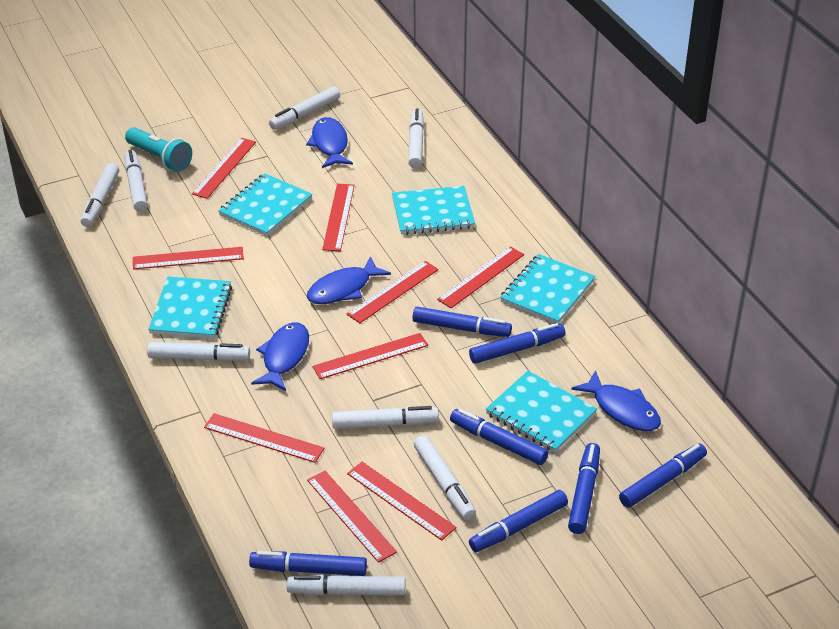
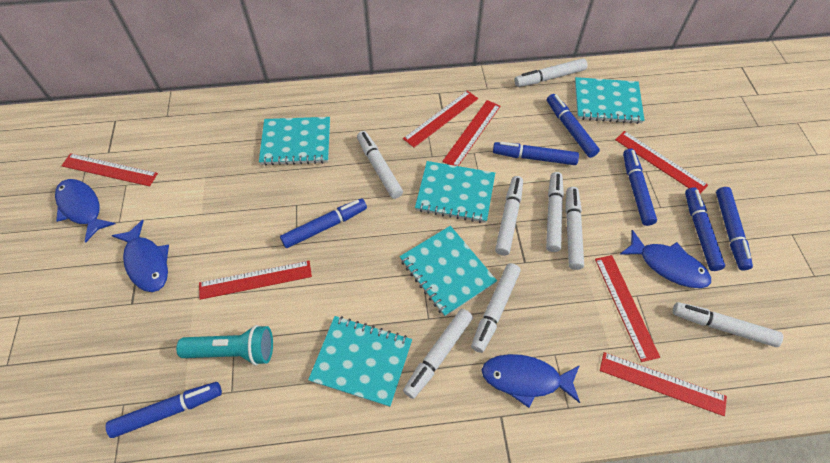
red ruler: [133,247,244,269] [192,138,256,199] [204,413,324,463] [307,471,397,563] [312,333,428,379] [322,184,355,251] [347,261,439,323] [347,462,457,541] [437,246,524,308] = 9 -> [61,153,158,186] [199,261,312,300] [403,91,478,148] [442,100,500,166] [595,255,660,362] [600,352,727,416] [615,131,708,194] = 7

